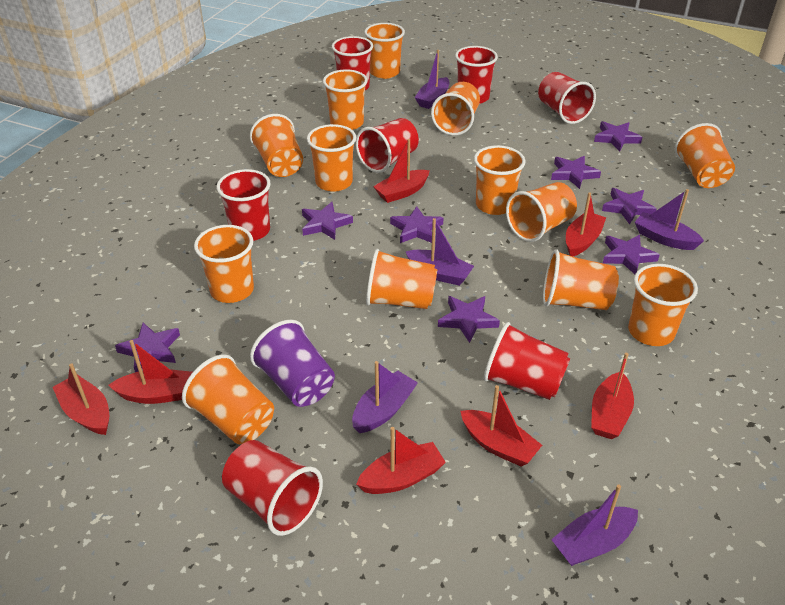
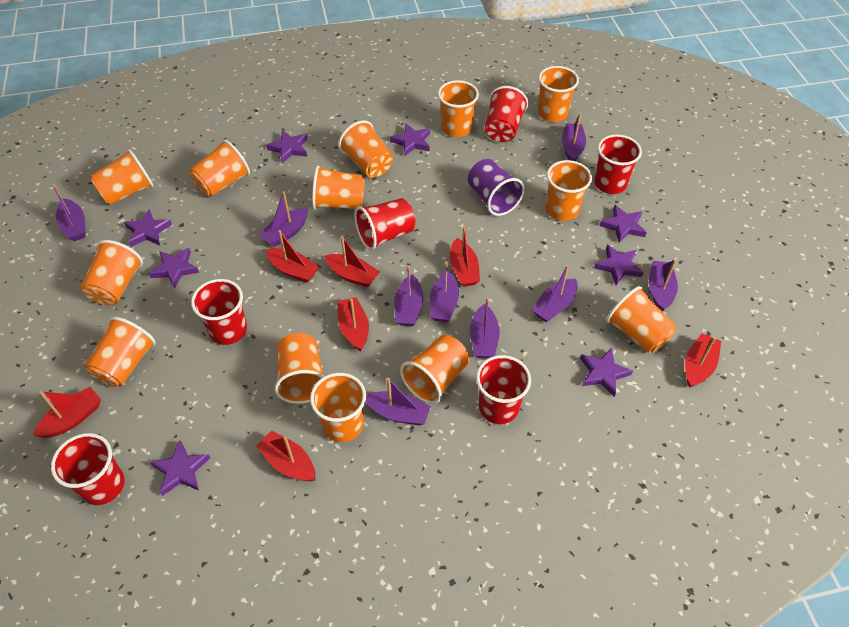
purple boat: [352,361,418,433] [405,218,474,286] [415,50,449,109] [551,485,638,566] [635,189,704,250] = 5 -> [51,183,86,241] [259,191,308,247] [365,378,431,425] [394,265,423,326] [430,261,459,322] [470,297,500,358] [532,265,578,322] [562,113,586,161] [649,259,678,311] = 9
red cup: [216,169,271,241] [222,440,323,536] [332,36,373,90] [356,118,419,173] [455,46,498,104] [484,322,570,400] [538,72,596,124] = 7 -> [51,433,125,505] [191,279,247,345] [354,198,415,250] [476,355,531,424] [485,86,528,142] [594,134,642,194] = 6

